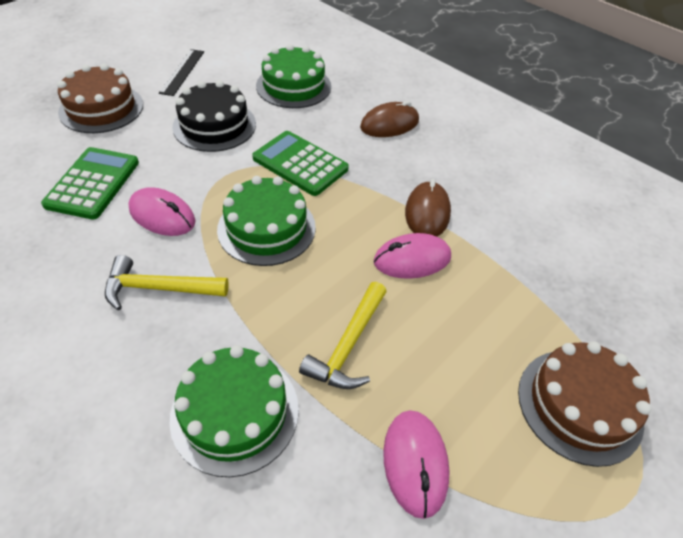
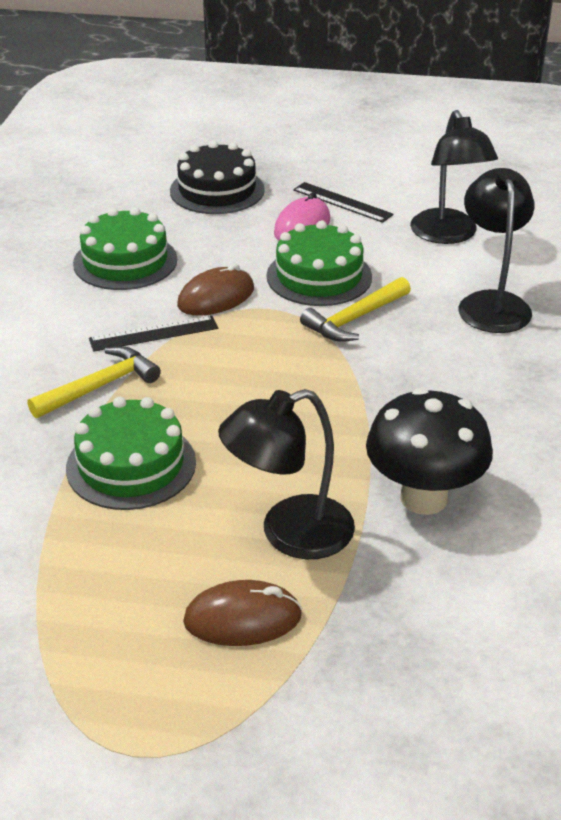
black lamp: none = 0 -> [218,389,355,559] [410,110,498,244] [458,168,535,333] = 3
black mushroom: none = 0 -> [366,388,493,515] = 1
black ruler: [159,49,204,96] = 1 -> [89,316,218,352] [293,182,394,223] = 2
brown cake: [57,64,143,133] [518,341,651,467] = 2 -> none = 0
green calculator: [41,147,139,220] [252,131,349,196] = 2 -> none = 0
pink mouse: [128,187,196,236] [374,233,451,279] [383,410,450,519] = 3 -> [274,192,330,241] = 1

